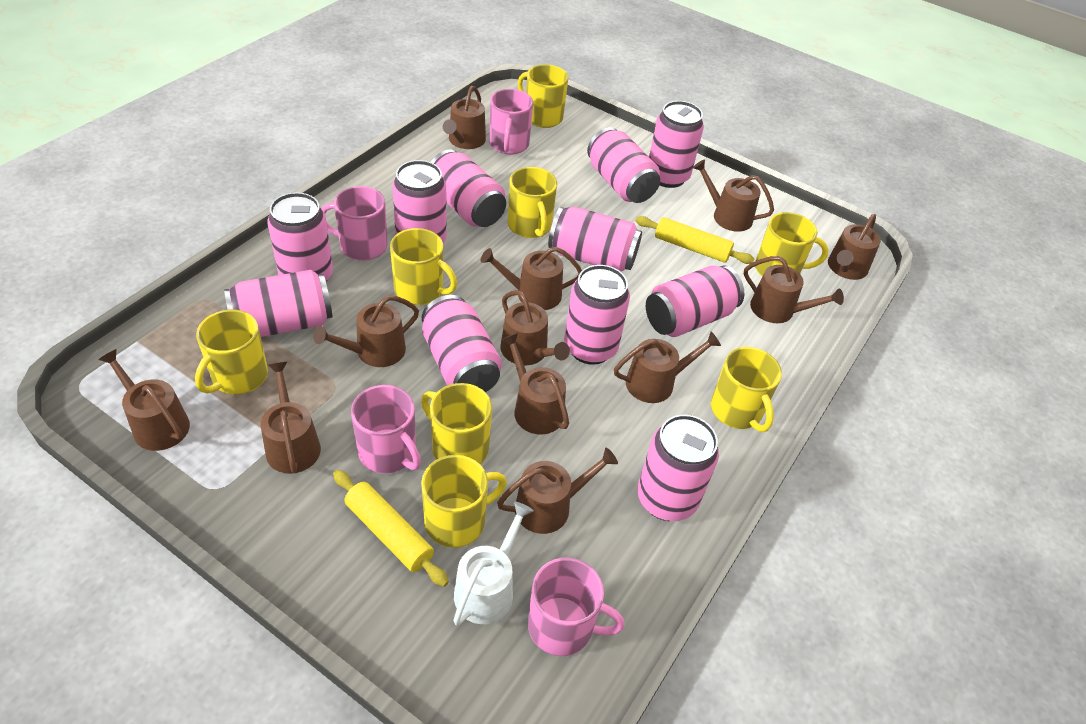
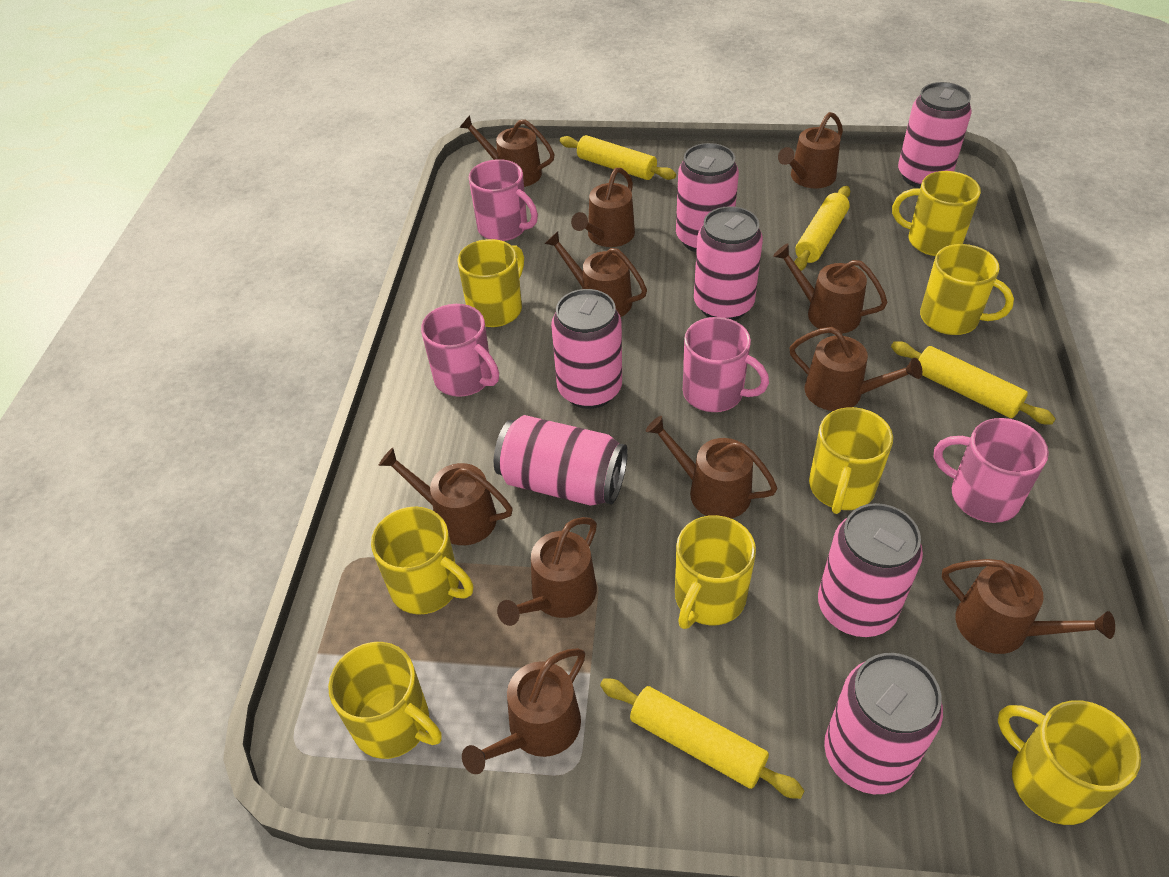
brown watering can: [98,349,190,451] [261,362,321,474] [313,296,419,367] [443,86,486,149] [481,247,582,310] [497,448,618,534] [500,290,570,365] [501,333,569,435] [614,331,721,403] [693,159,774,232] [743,256,844,323] [828,214,881,280] = 12 -> [379,448,513,545] [459,115,555,187] [462,648,585,774] [497,517,597,626] [544,231,647,317] [571,168,635,247] [646,416,778,519] [773,243,888,334] [778,112,843,188] [790,327,922,411] [942,559,1115,654] = 11
pink can: [224,270,332,337] [267,192,333,282] [392,160,447,244] [422,295,502,392] [431,149,506,227] [548,206,642,272] [564,265,630,365] [587,127,660,203] [637,415,719,521] [646,265,744,337] [649,101,704,188] = 11 -> [494,415,628,506] [551,289,622,409] [676,143,739,252] [694,206,763,320] [818,503,923,637] [824,653,943,794] [898,82,971,188] = 7
white watering can: [453,502,533,626] = 1 -> none = 0
yellow rolling pin: [333,470,449,587] [636,216,754,264] = 2 -> [560,135,676,180] [600,678,805,799] [794,186,850,271] [891,341,1056,425] = 4

